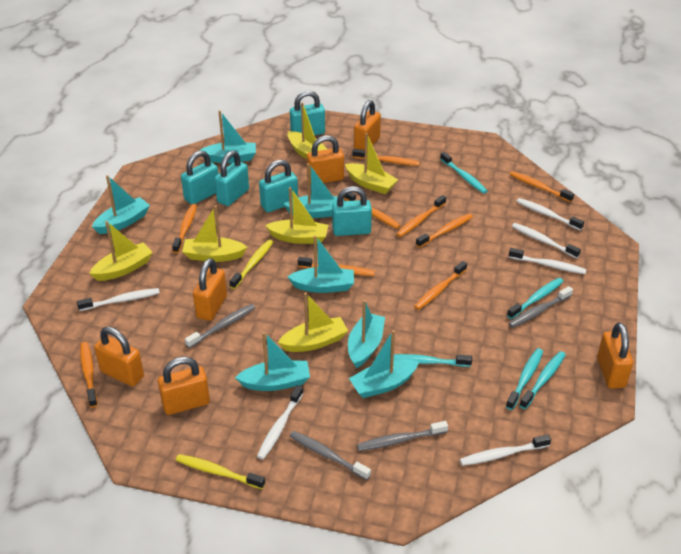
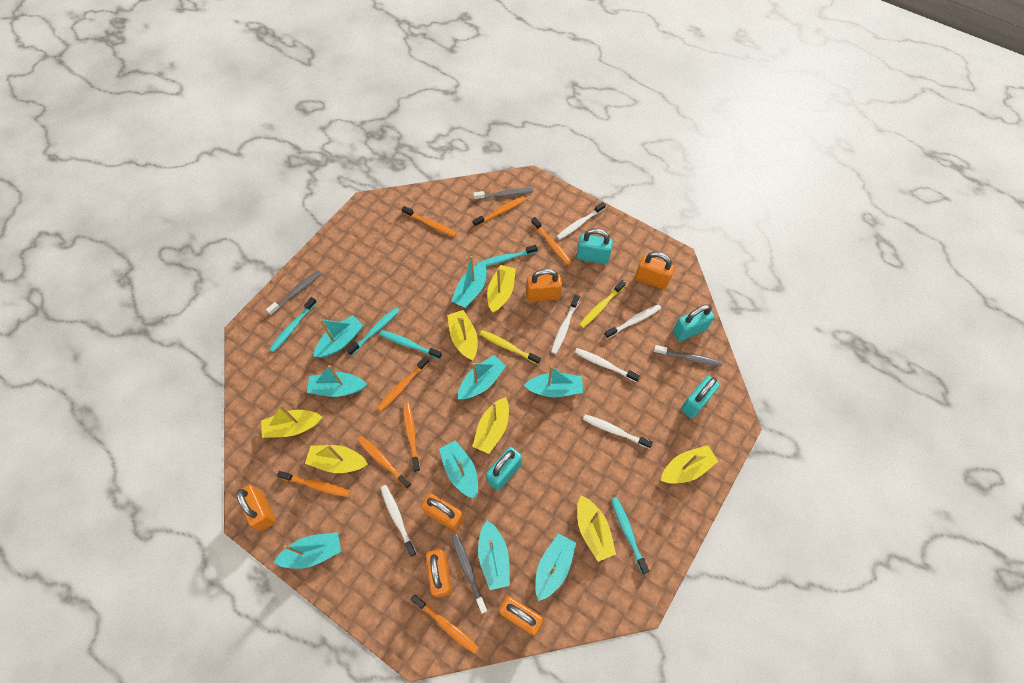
orange toothbrush: [80,342,98,408] [172,204,197,253] [298,257,375,276] [344,192,401,229] [352,149,420,166] [396,195,446,237] [414,261,467,310] [416,213,473,248] [510,171,574,202] = 9 -> [277,471,350,497] [357,436,412,489] [377,356,429,411] [402,206,457,237] [403,402,420,472] [411,595,479,654] [473,196,526,227] [531,217,572,265] = 8
turquoise boat: [92,175,150,234] [199,110,256,163] [235,332,310,391] [284,163,344,218] [287,235,354,293] [348,300,385,368] [349,330,419,398] = 7 -> [274,532,341,569] [307,365,367,397] [313,315,364,358] [439,440,478,499] [451,256,487,308] [458,355,506,399] [478,520,510,590] [524,366,583,397] [535,533,576,601] = 9
turquoise padlock: [181,151,218,204] [215,151,249,206] [259,160,298,212] [290,91,325,135] [332,186,372,236] = 5 -> [486,447,522,491] [576,228,613,264] [673,304,715,341] [681,376,720,418] = 4
yellow boat: [89,221,153,281] [182,206,247,262] [265,187,328,244] [278,292,348,352] [288,103,327,159] [345,133,398,194] = 6 -> [261,405,322,438] [305,445,368,473] [447,310,478,360] [472,397,509,454] [487,265,516,313] [577,496,616,562] [661,445,719,484] = 7

